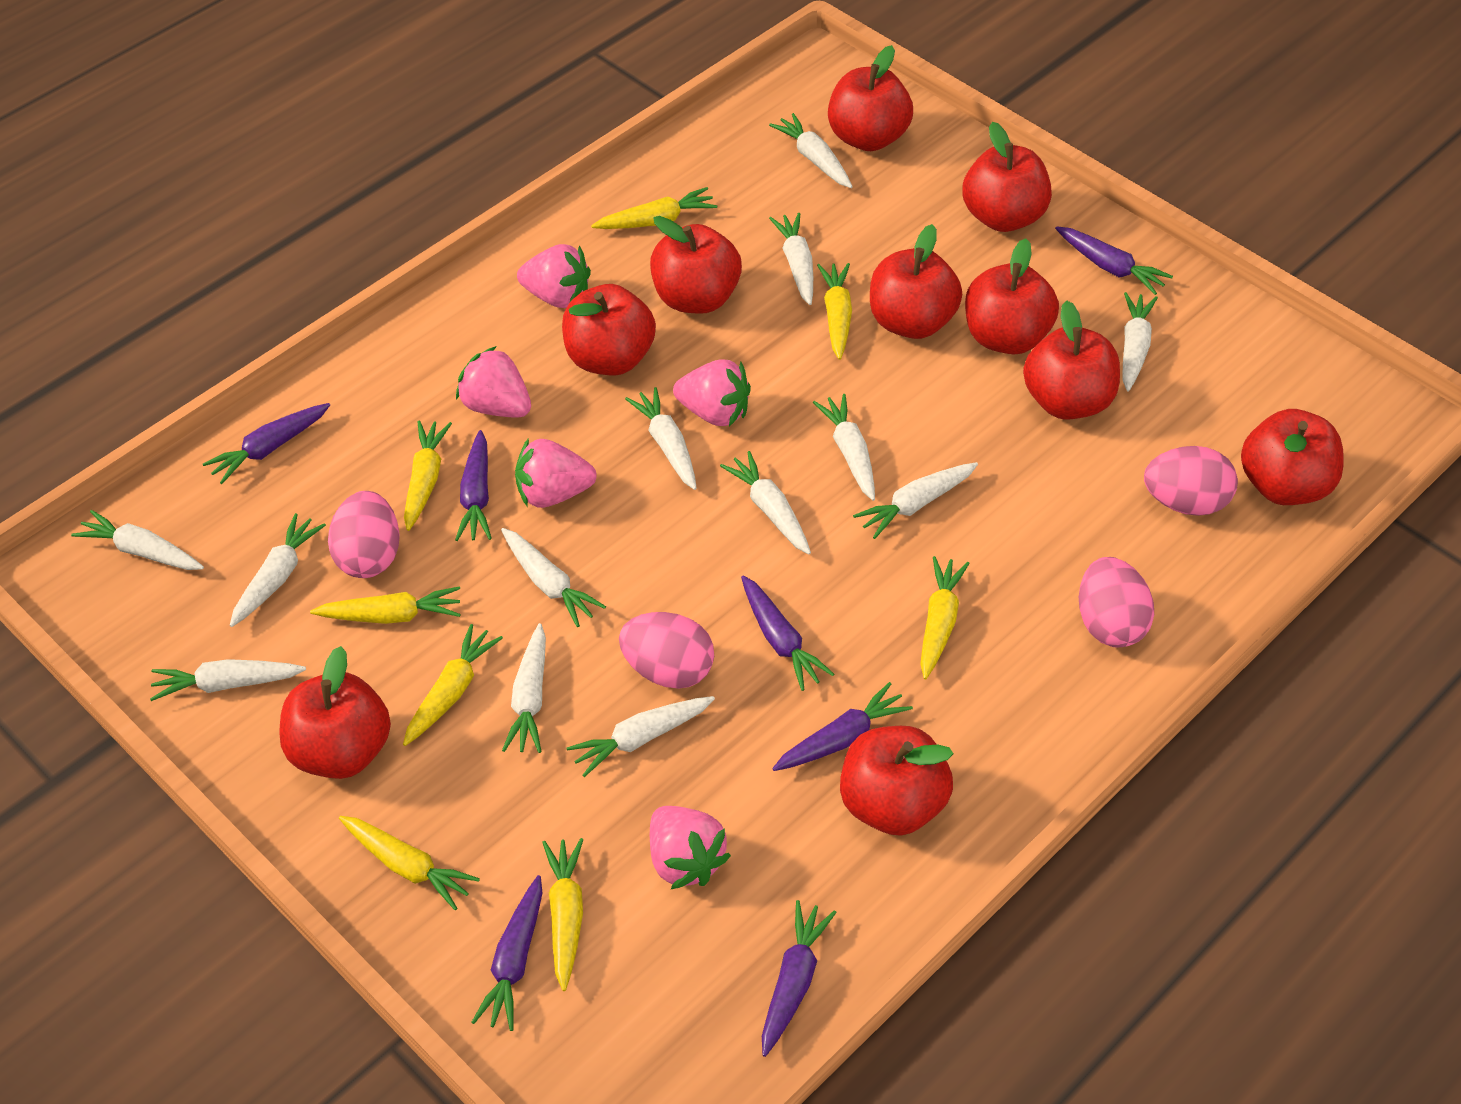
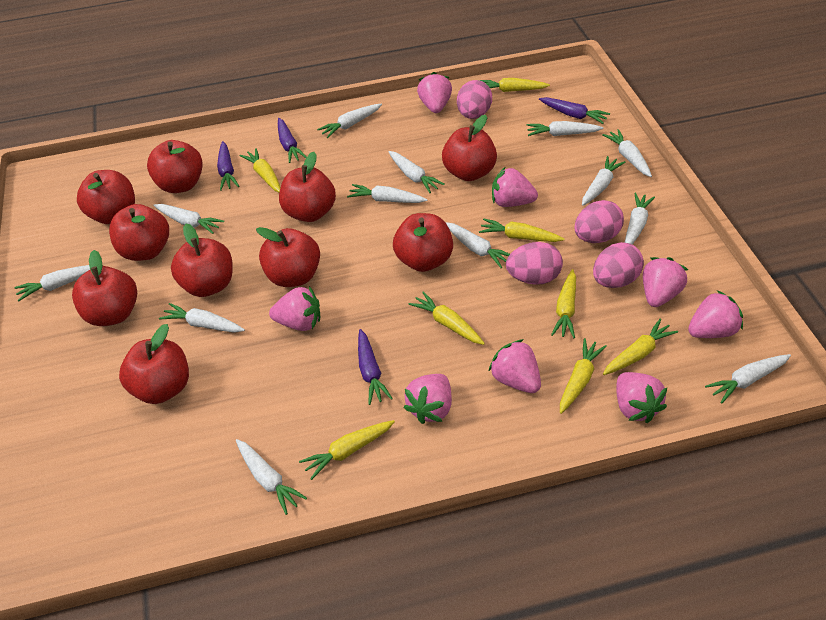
pink strawberry: [456,346,531,418] [515,438,597,508] [517,244,591,308] [650,806,731,889] [673,359,751,426] = 5 -> [269,286,320,331] [403,374,452,424] [417,72,452,113] [488,339,541,393] [492,167,538,207] [616,372,667,423] [643,257,688,307] [688,290,743,338] = 8
purple carrot: [203,403,330,484] [455,430,492,541] [471,875,542,1031] [741,575,834,691] [762,900,837,1057] [772,682,913,771] [1055,226,1173,295] = 7 -> [217,141,239,191] [278,118,307,163] [358,329,393,405] [539,97,610,124] = 4

